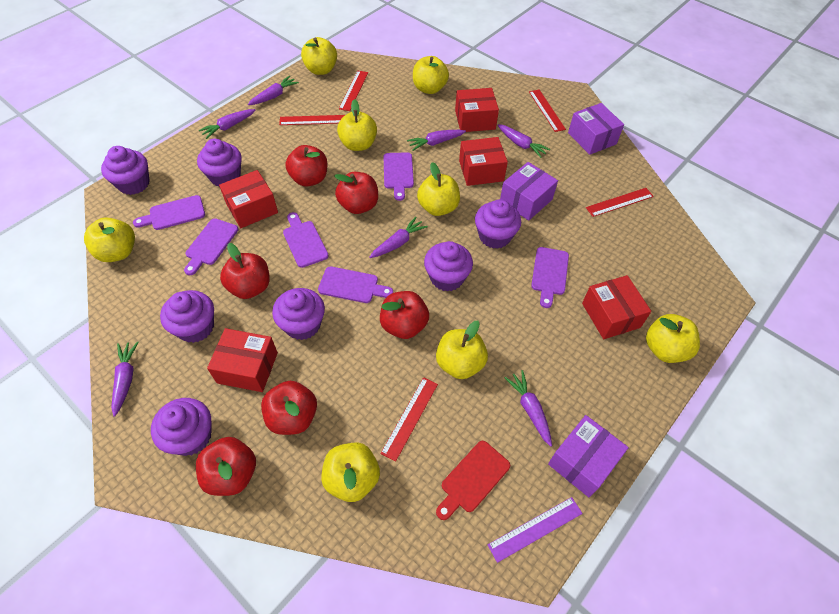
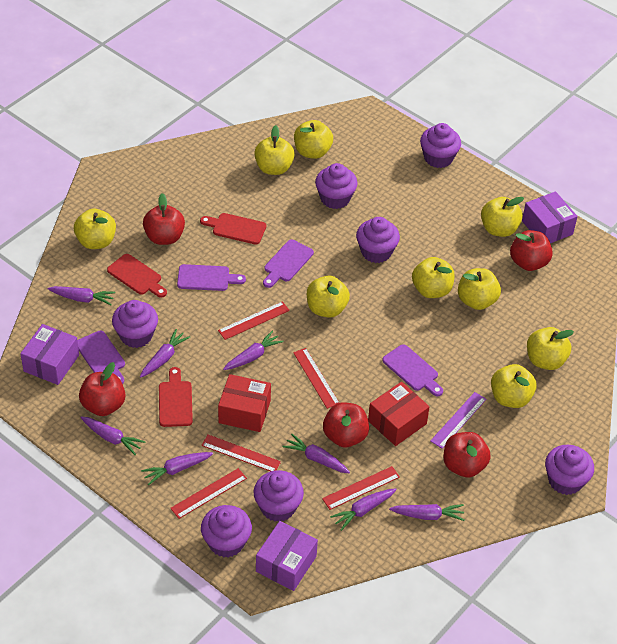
purple carrot: [111,341,139,416] [199,109,255,139] [248,76,299,105] [370,217,428,258] [407,130,466,151] [498,124,550,158] [504,370,552,447] = 7 -> [48,286,115,305] [81,417,146,455] [140,329,190,378] [141,452,213,485] [223,331,284,370] [282,434,350,473] [330,488,397,531] [389,504,465,521] = 8
purple cutting board: [133,195,205,230] [184,218,238,275] [283,212,329,268] [318,266,393,303] [384,152,414,201] [531,247,569,308] = 6 -> [77,330,125,384] [177,264,246,291] [263,239,314,288] [382,344,443,396] = 4
red apple: [196,437,256,496] [220,243,270,299] [261,381,317,435] [285,145,327,187] [334,172,378,214] [380,291,429,339] = 6 -> [79,362,126,416] [143,193,185,245] [323,403,369,447] [444,432,491,477] [510,230,553,271] = 5
red box: [207,328,278,392] [219,170,278,228] [455,88,499,132] [459,137,508,186] [582,275,651,339] = 5 -> [218,374,271,432] [368,382,430,446] = 2
red cutting board: [436,441,510,520] = 1 -> [107,254,167,298] [159,367,193,427] [200,213,266,244] = 3
yellow apple: [84,217,135,262] [301,37,337,75] [321,442,380,502] [337,99,377,151] [413,56,449,94] [417,162,460,216] [436,321,488,379] [646,314,700,363] = 8 -> [74,209,116,249] [254,125,295,175] [294,120,333,159] [307,276,350,318] [412,257,455,298] [458,268,501,310] [481,197,524,237] [491,364,536,408] [527,327,574,370] = 9

